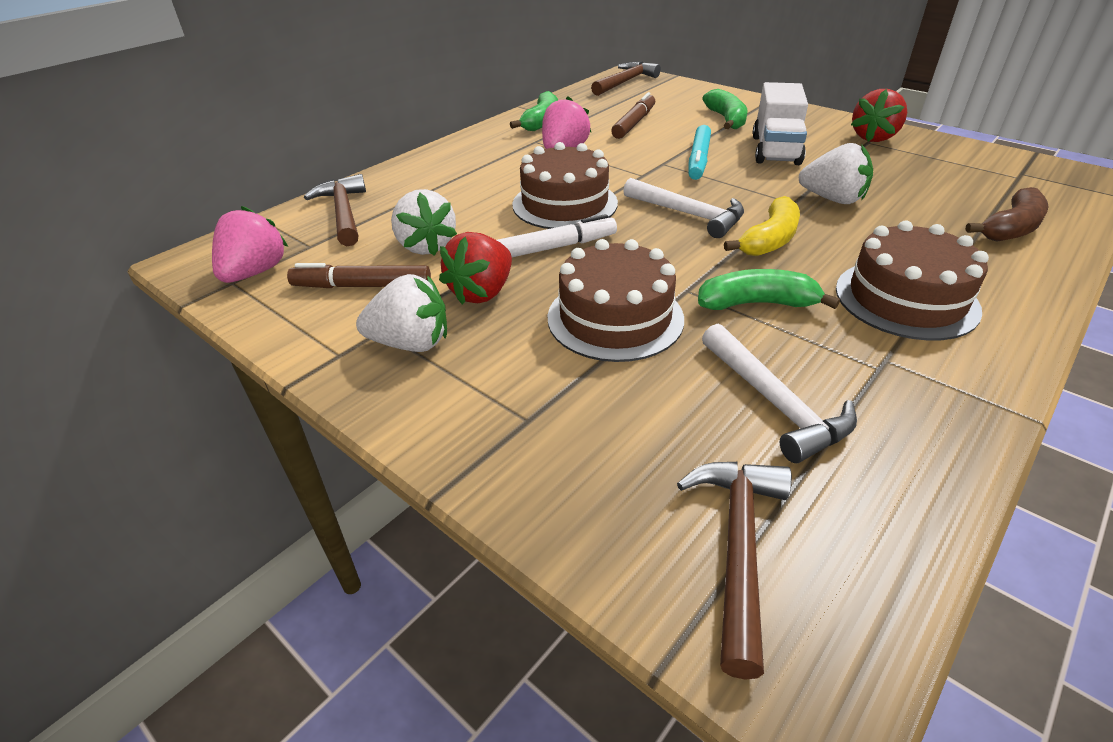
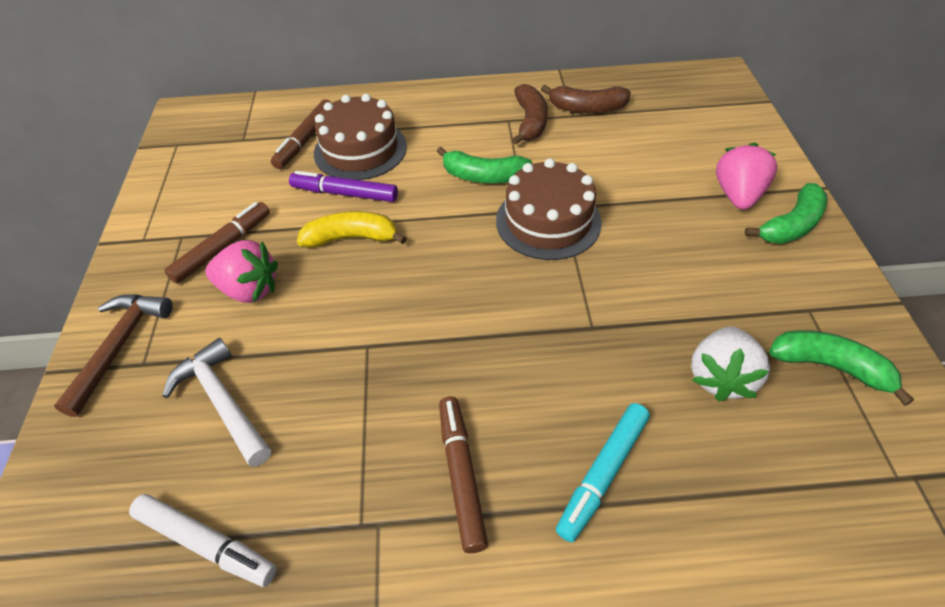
brown banana: [965,187,1048,242] = 1 -> [512,84,548,145] [541,85,631,113] = 2
brown cake: [512,142,618,229] [548,239,684,362] [836,221,989,341] = 3 -> [314,94,407,180] [496,158,602,260] = 2
brown hammer: [304,174,366,246] [591,61,661,96] [677,462,792,680] = 3 -> [54,294,173,417] = 1
brown marker: [287,263,431,288] [611,92,655,139] = 2 -> [164,202,270,284] [271,99,332,169] [439,396,488,553] = 3
purple marker: none = 0 -> [289,171,398,202] = 1
red strawberry: [439,232,512,305] [851,89,907,142] = 2 -> none = 0
white hammer: [623,178,744,238] [702,324,857,463] = 2 -> [163,338,271,467] = 1
white strawberry: [356,274,447,352] [391,189,457,256] [799,143,873,204] = 3 -> [691,326,770,402] = 1
white truck: [753,82,808,165] = 1 -> none = 0

